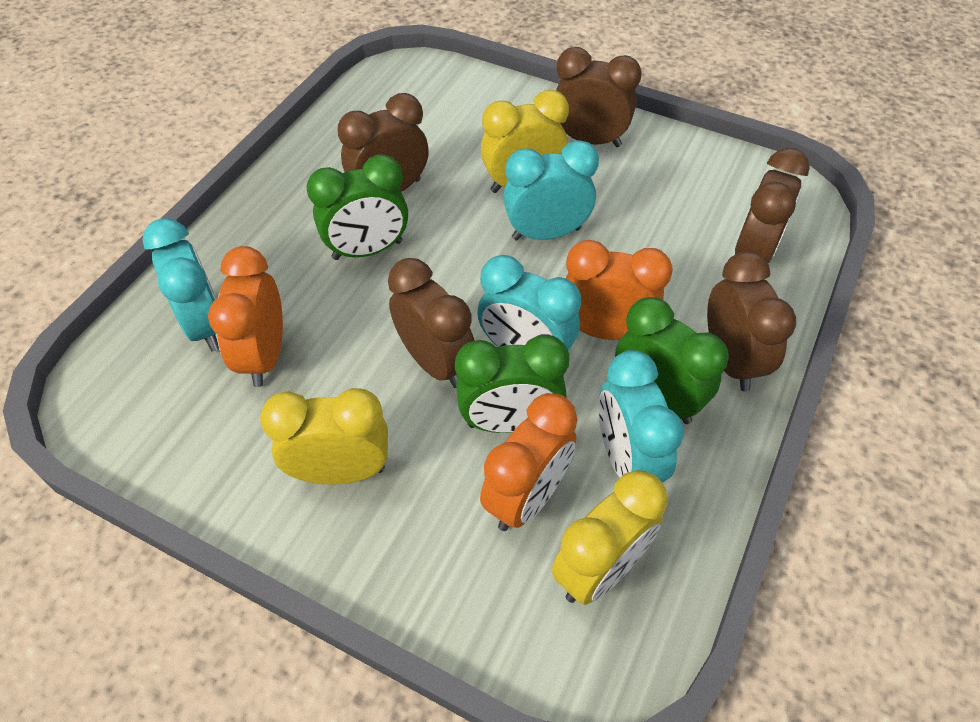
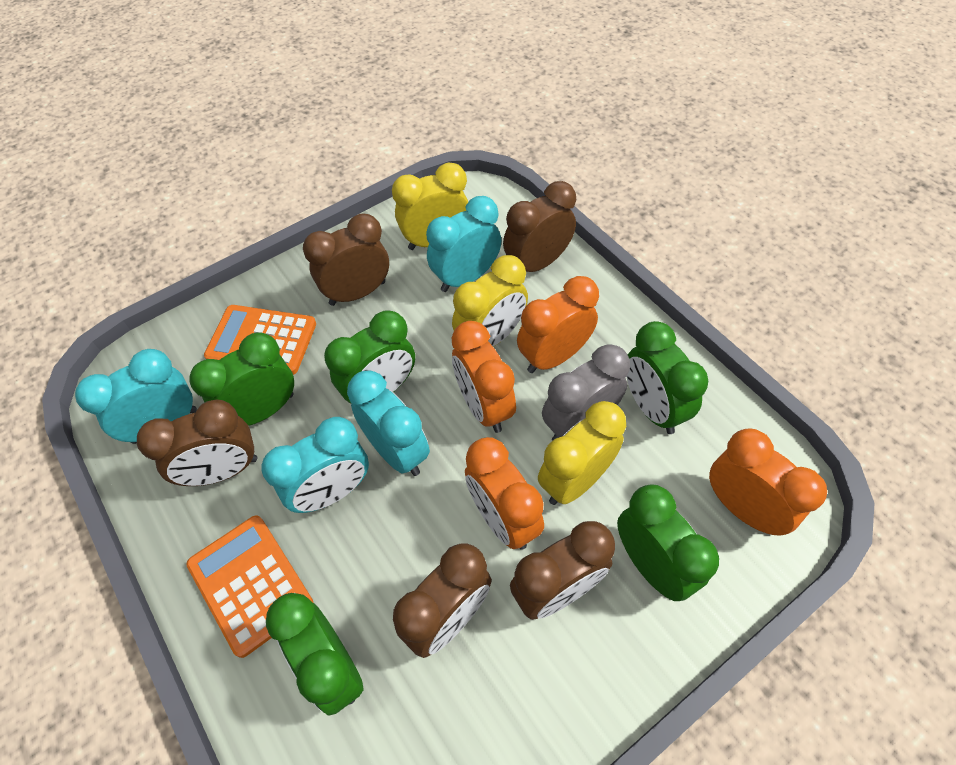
green clock: [306,154,408,260] [455,335,569,433] [615,297,729,424] = 3 -> [189,332,294,426] [266,593,364,716] [324,310,415,404] [617,484,719,601] [626,321,708,434] = 5
grey clock: none = 0 -> [542,344,630,441] = 1
orange calculator: none = 0 -> [186,515,314,658] [204,305,316,375] = 2
orange clock: [208,246,283,387] [480,393,578,531] [566,240,673,340] = 3 -> [452,321,516,433] [465,437,544,550] [517,276,599,373] [709,428,827,536] = 4

